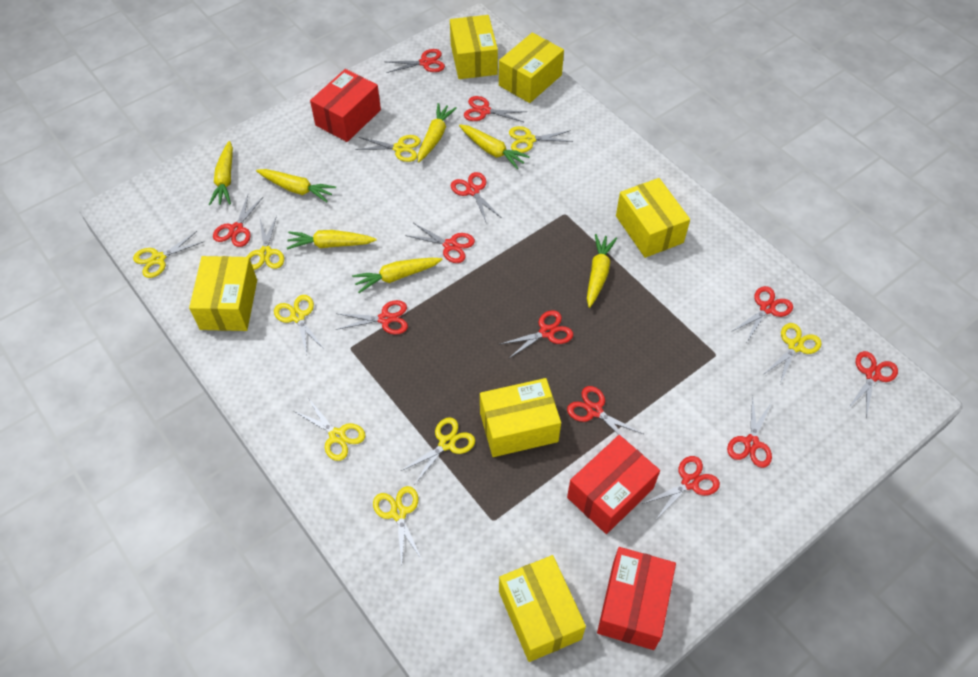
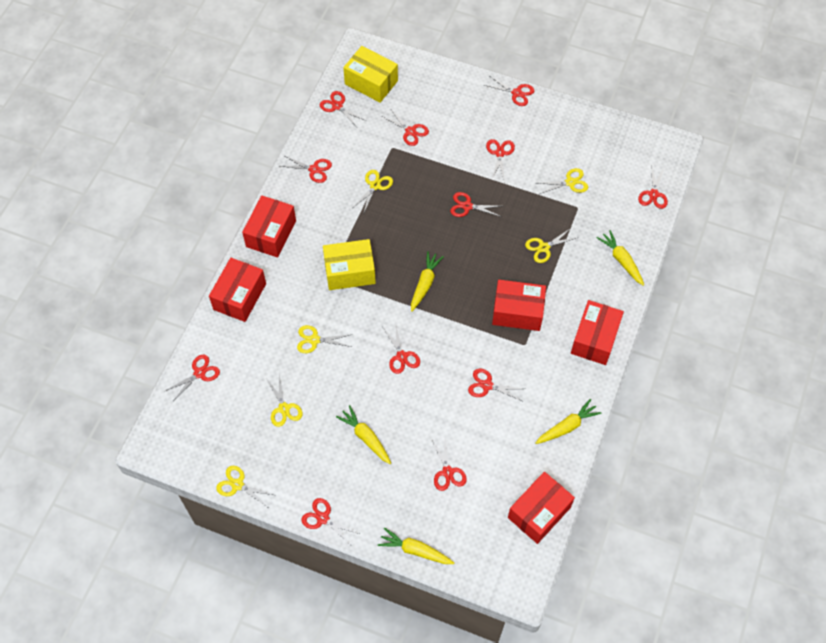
red box: [310,69,381,142] [567,435,660,534] [597,547,676,650] = 3 -> [209,258,266,322] [242,195,296,258] [492,280,546,331] [508,472,575,544] [571,300,624,365] = 5
yellow box: [189,256,257,331] [450,15,498,79] [480,378,561,457] [499,33,564,103] [499,555,586,662] [616,178,690,258] = 6 -> [323,239,376,290] [343,46,398,103] = 2
yellow carrot: [209,141,233,205] [256,169,336,202] [287,230,377,250] [352,258,442,293] [418,103,457,162] [459,125,530,169] [587,234,617,308] = 7 -> [336,405,391,464] [378,528,454,564] [411,251,444,312] [536,399,601,444] [597,230,644,286] = 5
yellow scissors: [133,231,205,278] [247,216,284,270] [274,295,325,355] [294,398,365,461] [355,135,421,162] [373,486,423,566] [401,417,475,484] [509,126,573,153] [764,323,822,384] = 9 -> [216,466,274,507] [267,374,303,427] [297,325,353,353] [353,170,393,212] [525,228,579,263] [538,168,588,194] = 6

